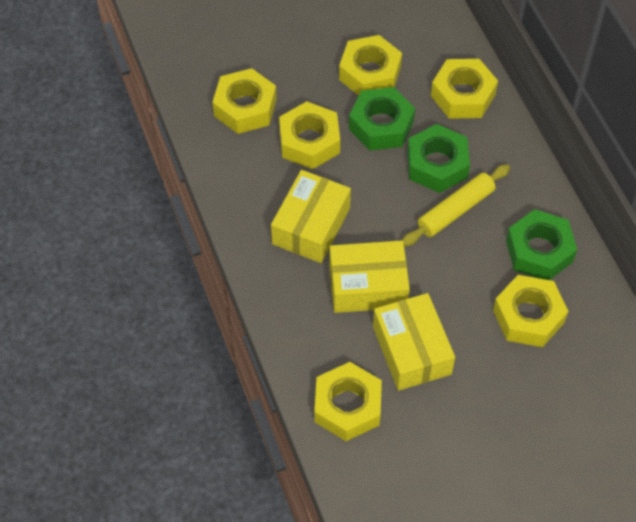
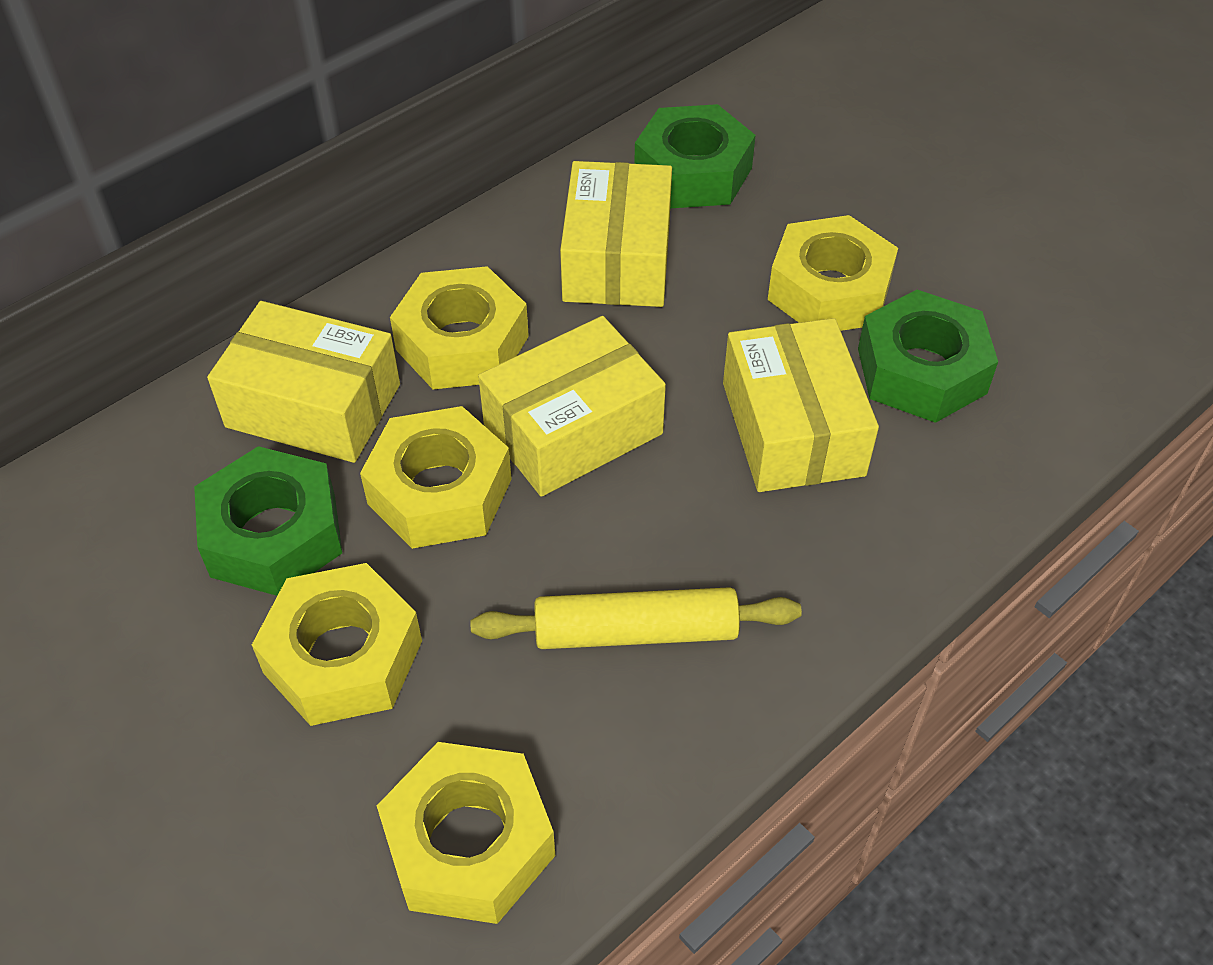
yellow box: [271,170,351,263] [329,240,410,313] [373,293,455,391] = 3 -> [207,301,400,463] [478,316,666,497] [560,161,672,307] [723,318,879,492] = 4
yellow nut: [212,68,277,134] [279,101,340,169] [314,362,382,441] [339,35,402,96] [431,59,498,119] [493,275,569,347] = 6 -> [252,563,422,726] [360,406,512,549] [377,742,555,924] [390,266,529,389] [768,215,898,331] = 5

